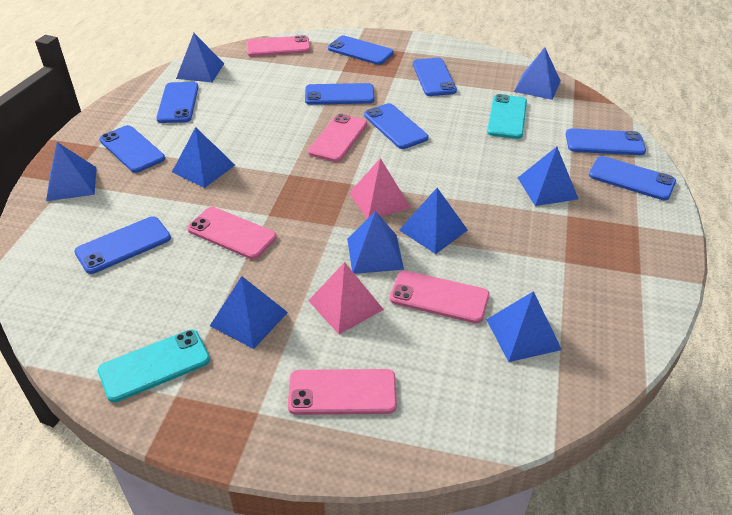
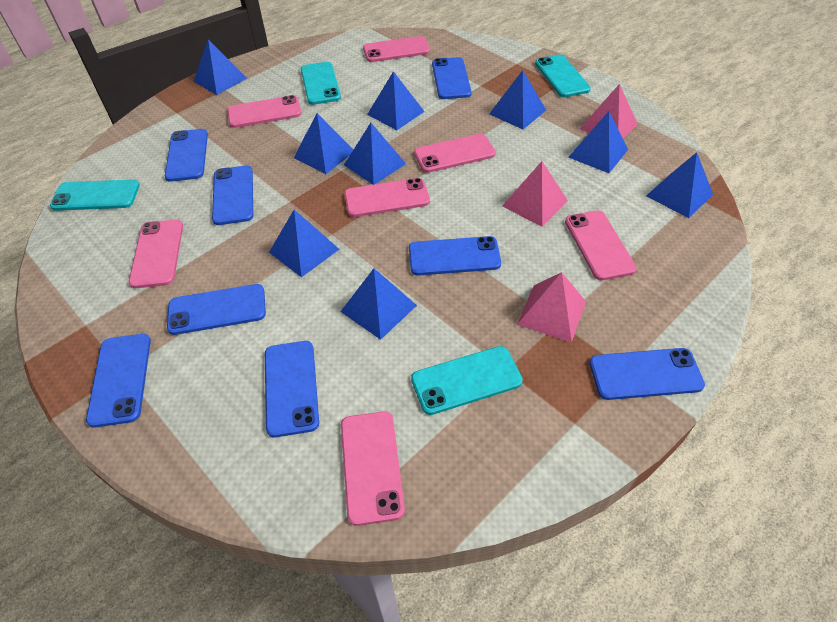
blue phone: [74,216,171,274] [99,125,165,173] [156,82,199,123] [305,83,374,105] [328,36,394,65] [364,103,429,149] [413,58,457,96] [566,128,646,155] [589,156,676,200] = 9 -> [86,334,151,428] [165,129,208,182] [167,284,266,335] [212,166,253,225] [265,341,319,437] [409,236,501,276] [432,57,472,99] [589,348,705,400] = 8
pink phone: [187,207,277,259] [247,35,311,57] [288,369,397,415] [308,114,367,162] [389,270,489,324] = 5 -> [129,219,183,288] [228,95,302,128] [341,411,405,526] [344,178,430,217] [363,36,430,62] [414,134,496,173] [565,210,637,280] = 7
pink pyramid: [308,262,384,334] [349,158,411,219] = 2 -> [502,161,568,227] [517,272,586,343] [580,84,638,139] = 3
turquoise phone: [98,329,210,402] [487,94,527,139] = 2 -> [50,179,140,211] [301,62,341,105] [411,346,523,415] [535,55,591,97] = 4

